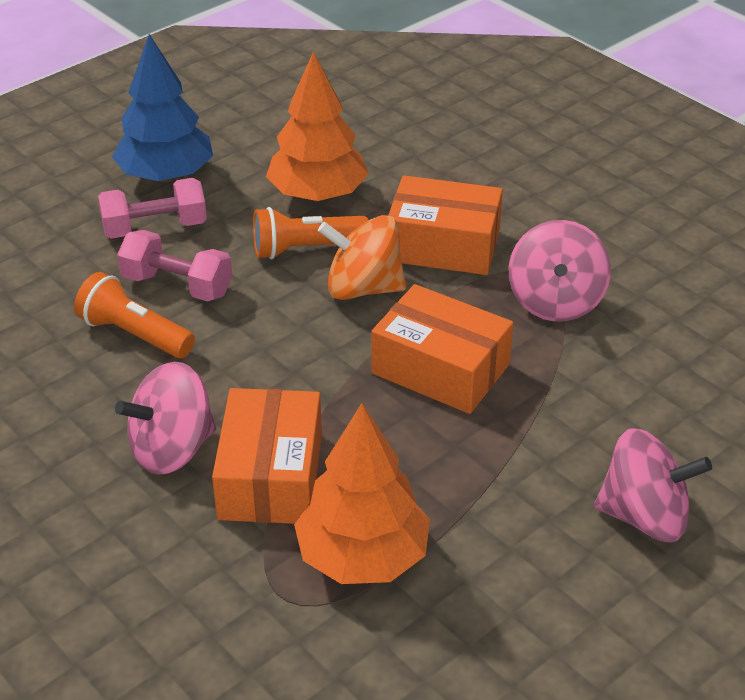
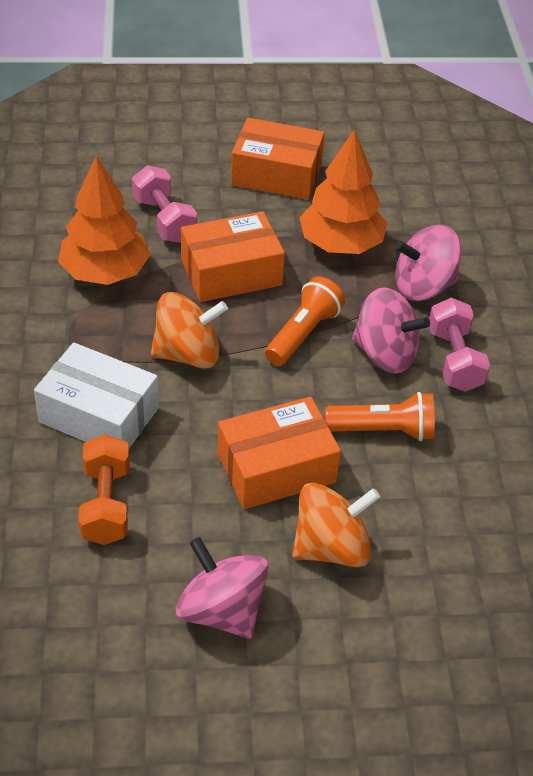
blue tree: [112,34,213,182] = 1 -> none = 0
orange dumbbell: none = 0 -> [78,434,130,545] = 1
orange spinning top: [318,215,406,300] = 1 -> [151,292,228,368] [292,483,380,567] = 2
white box: none = 0 -> [34,342,159,448] = 1

